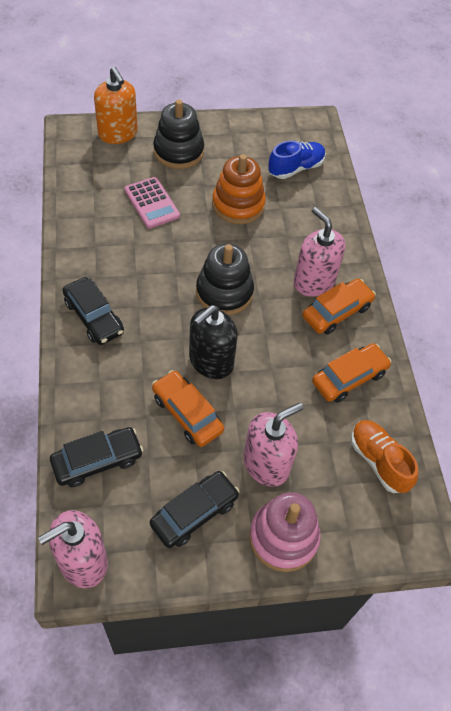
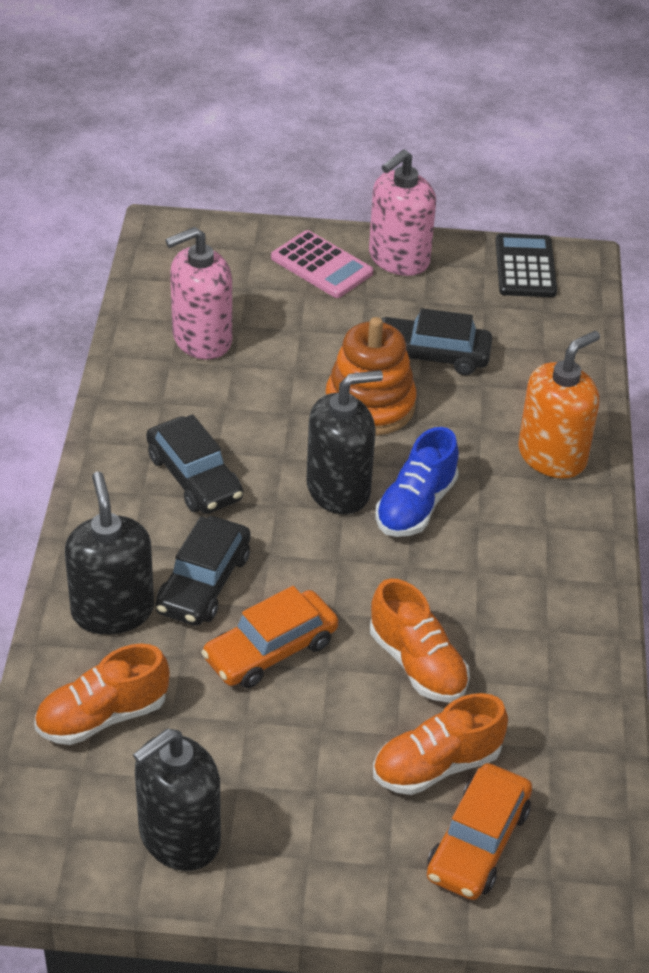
black calculator: none = 0 -> [495,233,557,297] = 1
black soap dispenser: [189,305,238,379] = 1 -> [65,472,154,635] [133,729,221,871] [306,370,383,515] = 3
black stacking toy: [153,99,204,169] [196,243,254,315] = 2 -> none = 0
orange car: [152,370,224,447] [302,279,376,335] [312,343,392,403] = 3 -> [201,586,338,688] [427,763,532,900] = 2
orange shoe: [351,420,418,493] = 1 -> [34,643,170,745] [370,578,470,702] [373,693,508,795] = 3
pink soap dispenser: [38,510,108,588] [243,403,303,487] [294,207,345,297] = 3 -> [165,227,232,359] [369,149,436,276] = 2
pink stacking toy: [249,492,321,572] = 1 -> none = 0

